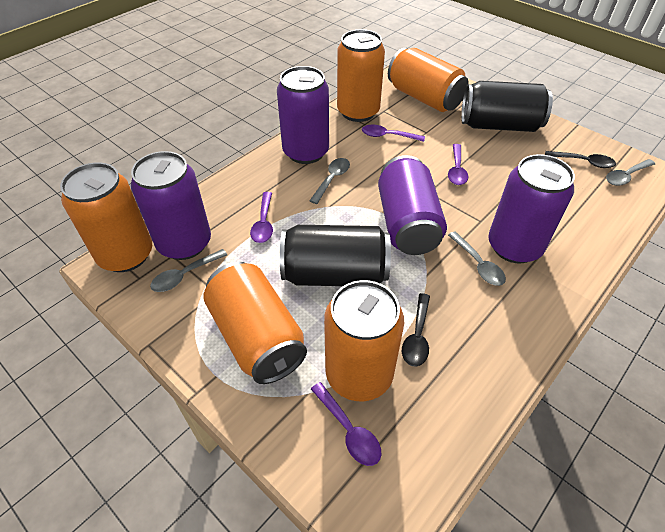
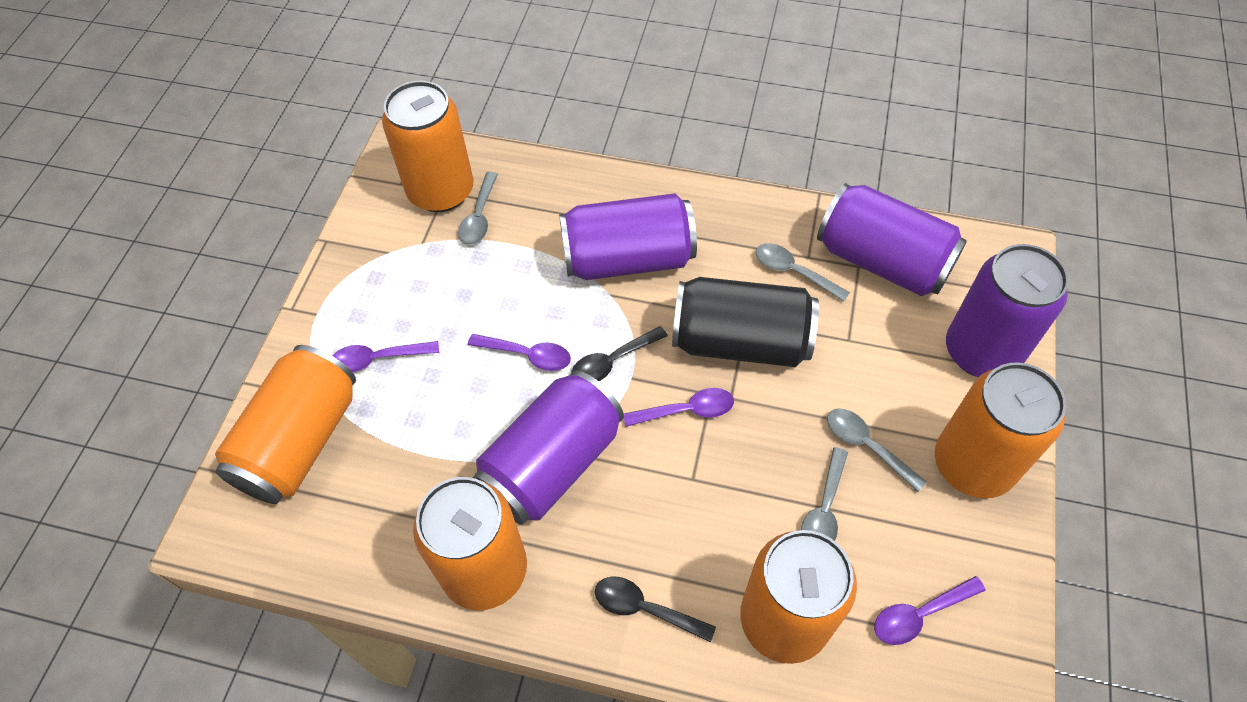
black can: [280,225,391,286] [461,81,553,132] = 2 -> [672,277,819,367] = 1

